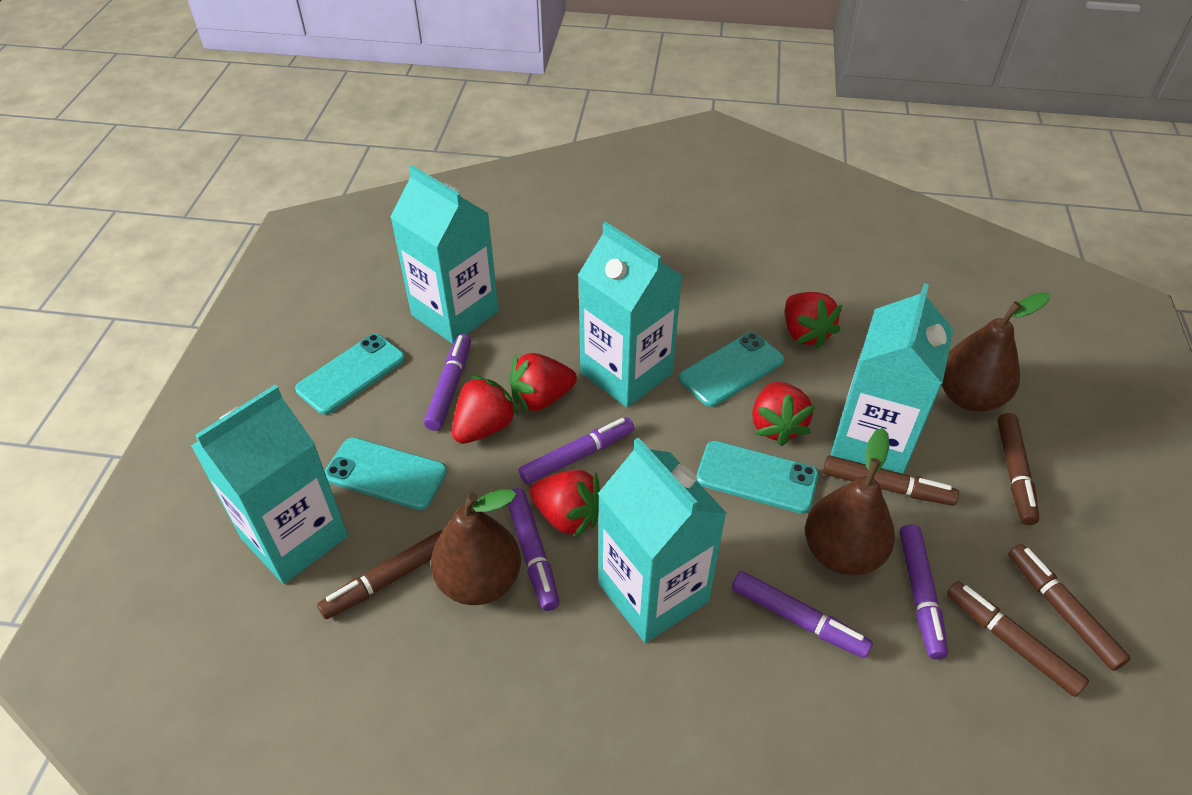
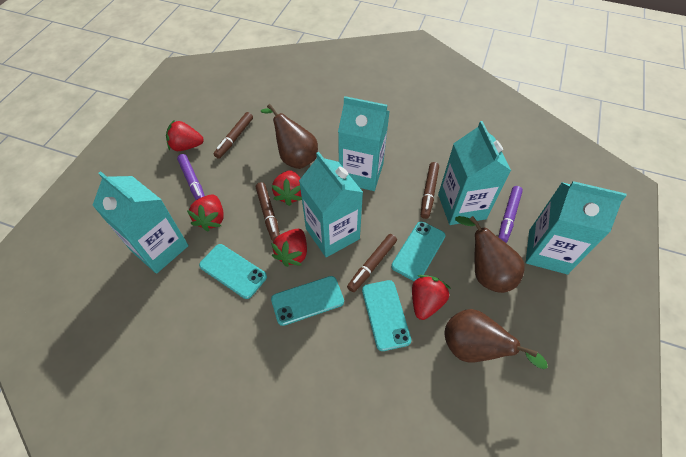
brown marker: [317,530,442,619] [823,455,959,506] [947,581,1089,697] [997,413,1039,525] [1008,544,1130,671] = 5 -> [214,112,253,159] [256,182,280,241] [347,234,397,292] [421,162,439,219] = 4
purple marker: [424,334,471,431] [508,488,560,611] [519,417,635,485] [732,571,873,658] [900,524,948,659] = 5 -> [177,154,205,200] [499,186,523,243] = 2

